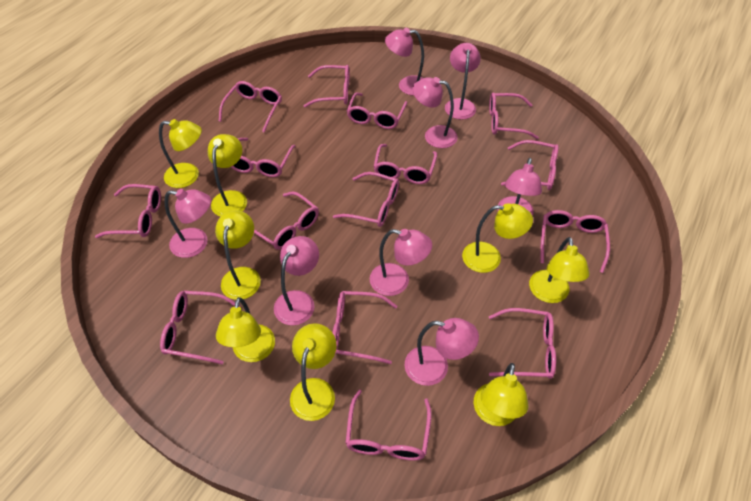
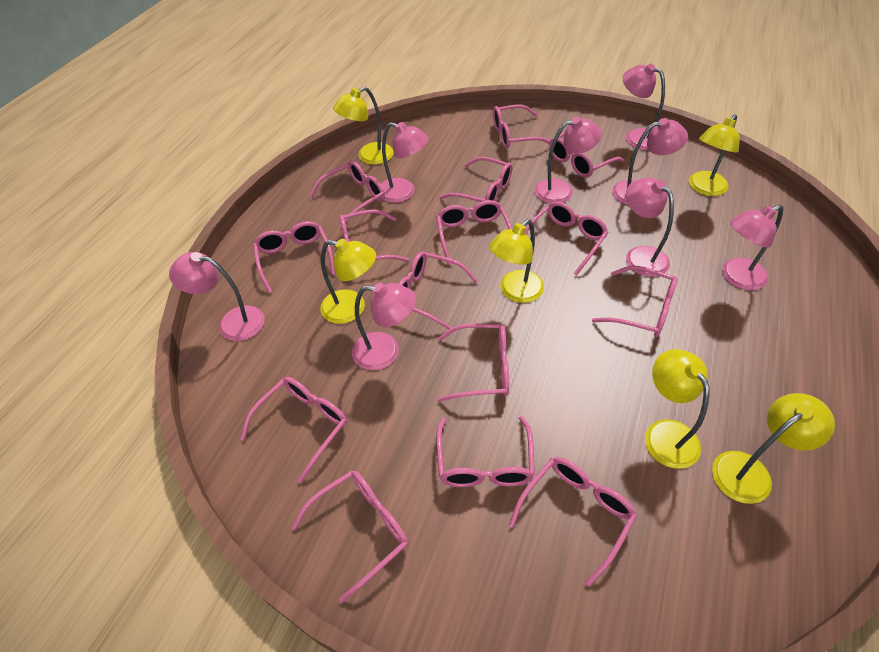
yellow lamp: [159,119,202,188] [208,134,247,217] [215,210,261,300] [216,297,275,362] [290,323,337,421] [462,203,533,273] [474,363,529,426] [529,237,590,303] = 8 -> [320,239,376,324] [333,87,394,165] [489,219,544,303] [645,349,709,469] [689,114,740,196] [712,393,835,504] = 6

